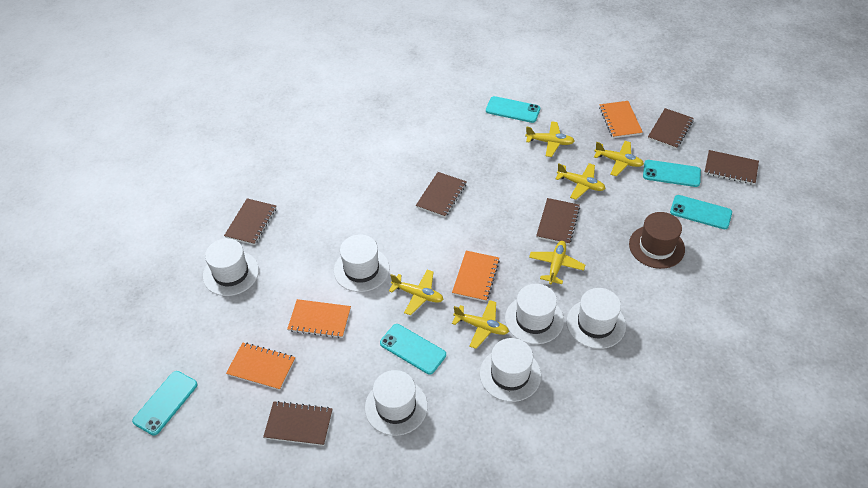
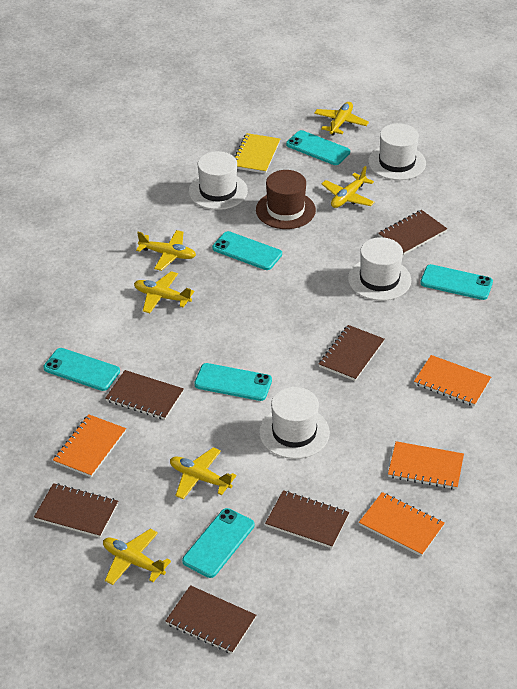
turquoise phone: [132,371,198,436] [380,324,446,374] [486,96,540,123] [643,160,701,187] [670,195,732,229] = 5 -> [43,348,120,391] [182,508,254,578] [194,363,272,401] [212,231,282,270] [286,130,350,165] [420,264,493,300] = 6
white hat: [203,238,259,296] [334,235,390,292] [365,370,428,436] [480,338,541,402] [505,284,564,344] [567,288,626,349] = 6 -> [189,151,248,210] [259,387,330,459] [348,237,411,301] [368,123,426,180] = 4
yellow notebook: none = 0 -> [234,133,280,174] = 1

